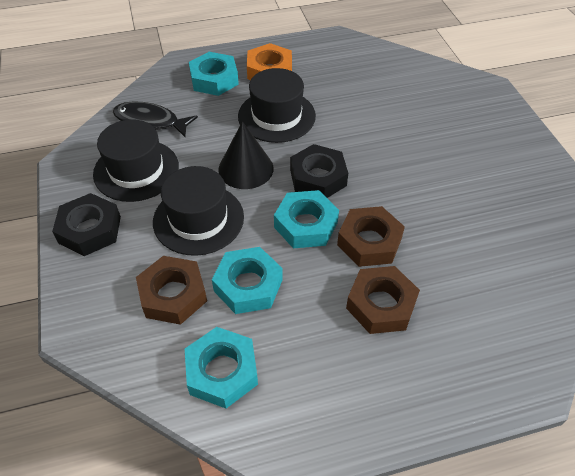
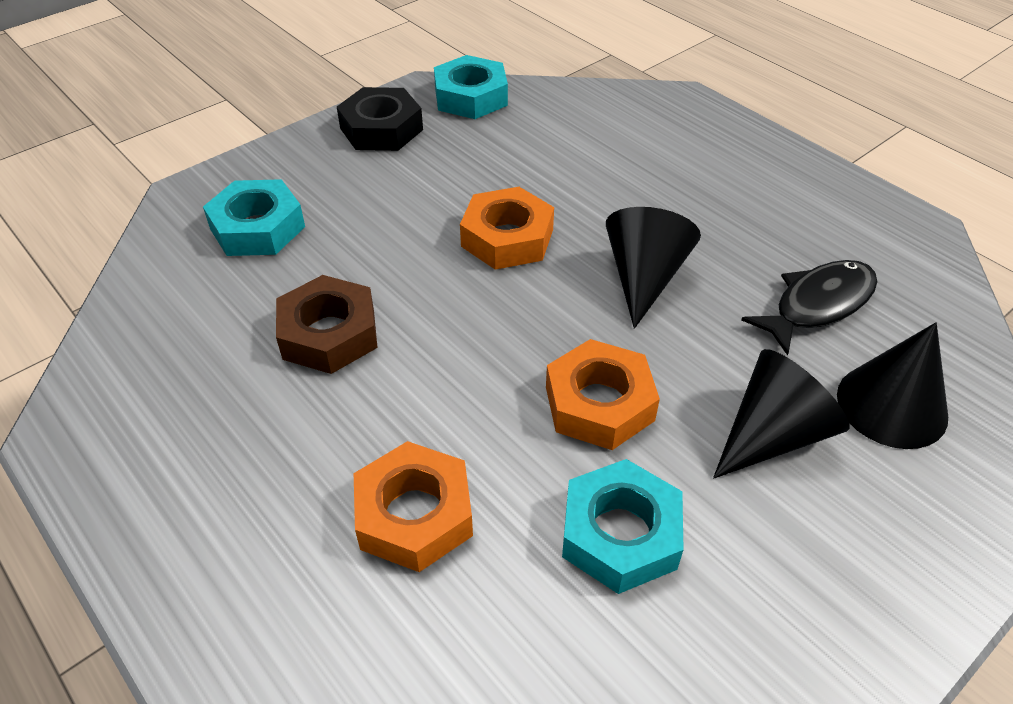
black cone: [218,121,274,189] = 1 -> [606,207,701,329] [713,349,850,478] [837,322,948,449] = 3
black hat: [93,119,179,202] [153,166,244,256] [238,68,316,143] = 3 -> none = 0
black nut: [52,193,121,256] [290,144,348,198] = 2 -> [337,87,423,151] = 1
brown nut: [136,256,207,325] [337,206,405,267] [346,266,420,334] = 3 -> [276,275,378,374] = 1
orange nut: [247,43,292,80] = 1 -> [354,441,473,572] [460,187,554,270] [546,339,660,450] = 3
turquoise nut: [185,327,258,408] [189,52,239,96] [212,247,283,314] [274,190,339,248] = 4 -> [203,179,305,256] [434,55,508,119] [562,459,684,594] = 3

